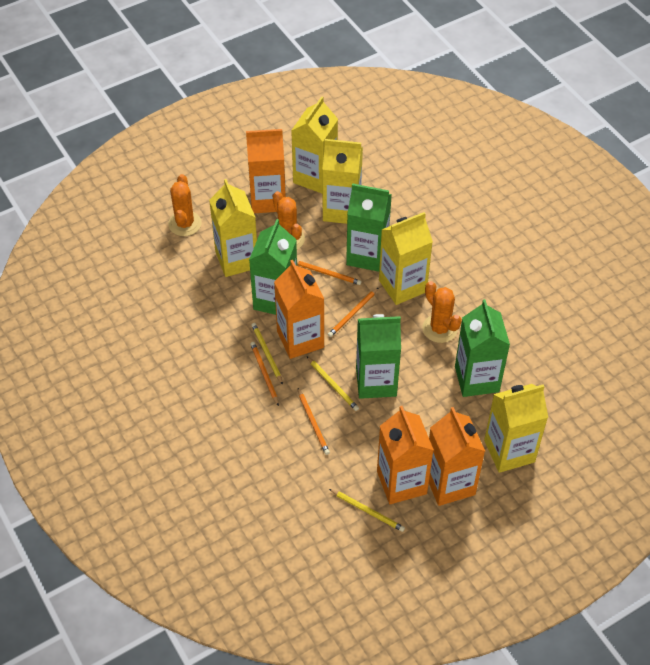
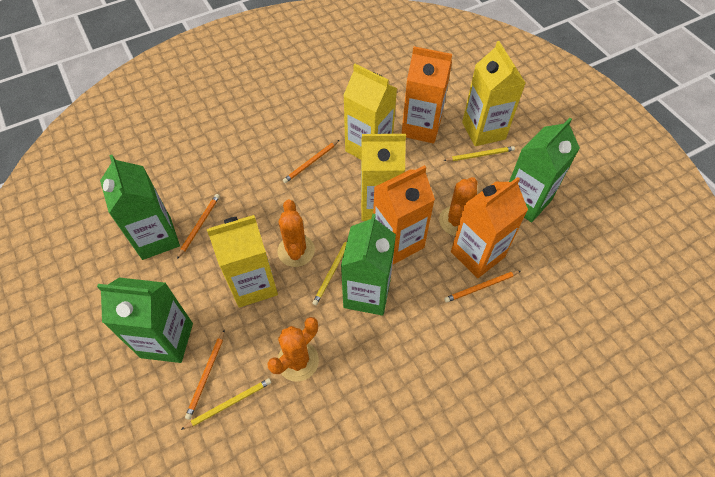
orange carton: [246,129,286,213] [274,260,324,359] [377,406,434,504] [429,407,485,506] = 4 -> [373,165,435,265] [402,46,452,144] [451,177,528,278] = 3
yellow carton: [209,179,257,277] [291,96,338,194] [322,139,363,224] [379,212,433,305] [484,384,548,473] = 5 -> [207,215,278,308] [343,64,397,159] [361,134,406,221] [462,41,525,146] = 4

